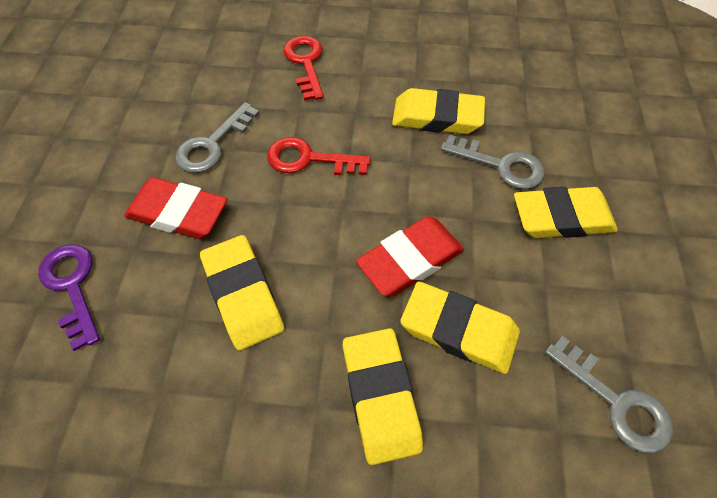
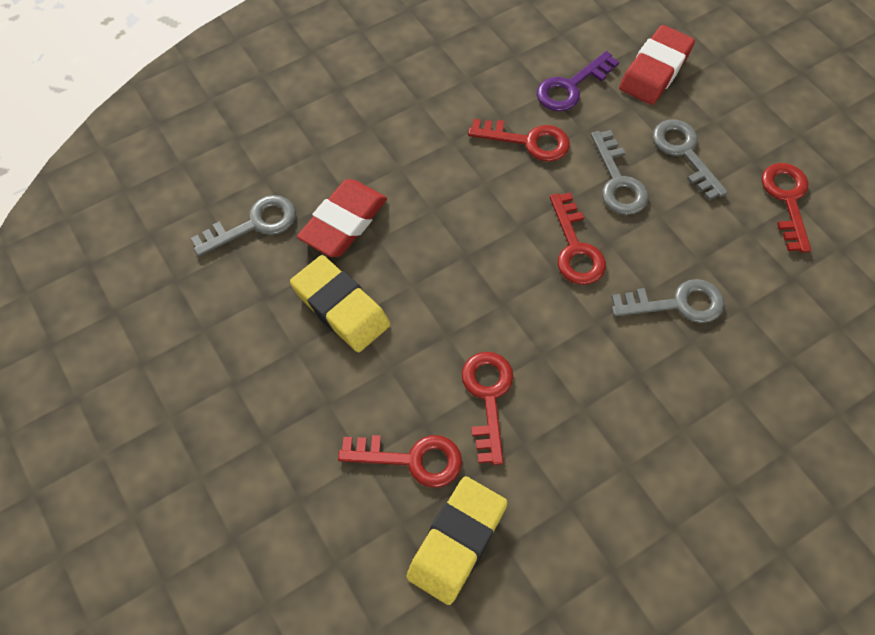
grey key: [176,102,260,173] [441,134,544,189] [545,335,673,453] = 3 -> [191,195,296,256] [591,130,649,215] [611,279,724,323] [653,120,728,201] = 4
red key: [267,137,371,175] [283,36,324,100] = 2 -> [338,435,462,488] [462,352,514,465] [468,119,570,162] [550,192,606,285] [762,163,811,253] = 5
yellow eraser: [200,235,284,351] [343,328,423,465] [392,88,485,134] [400,282,520,374] [514,187,618,238] = 5 -> [290,255,390,352] [406,476,508,605] = 2

